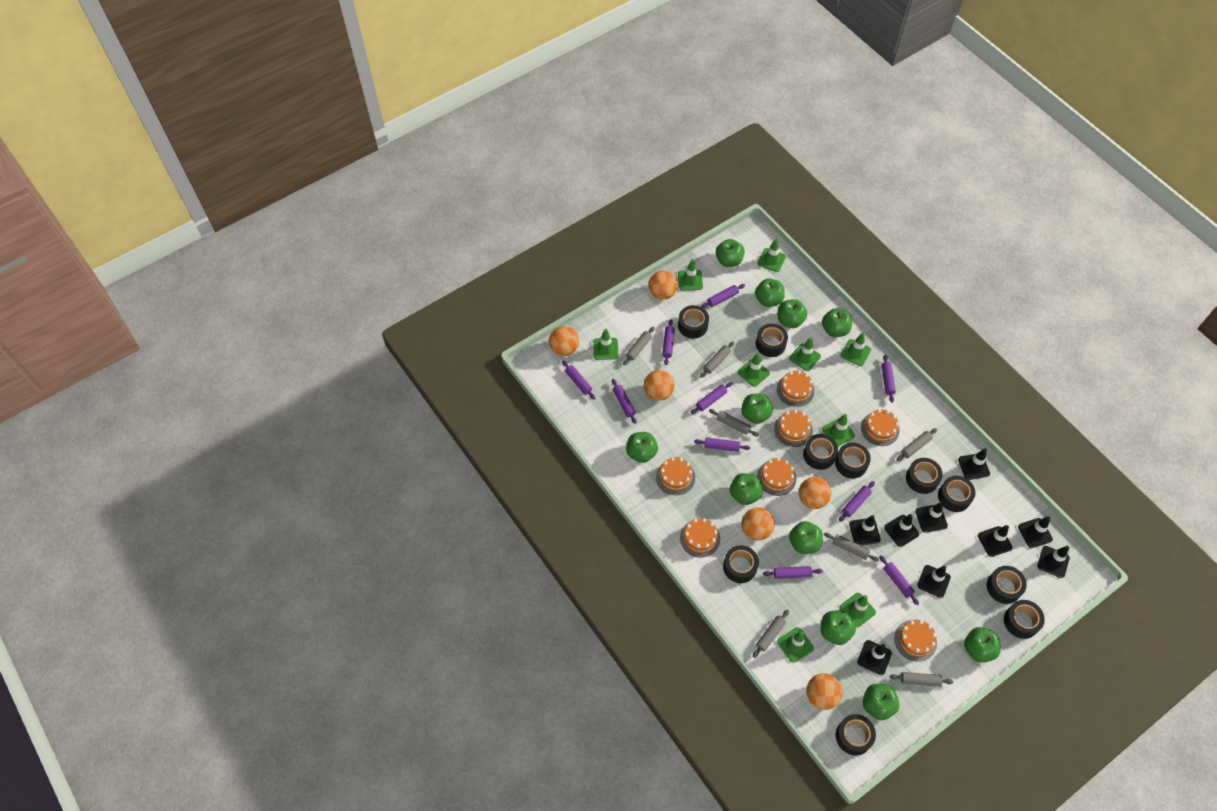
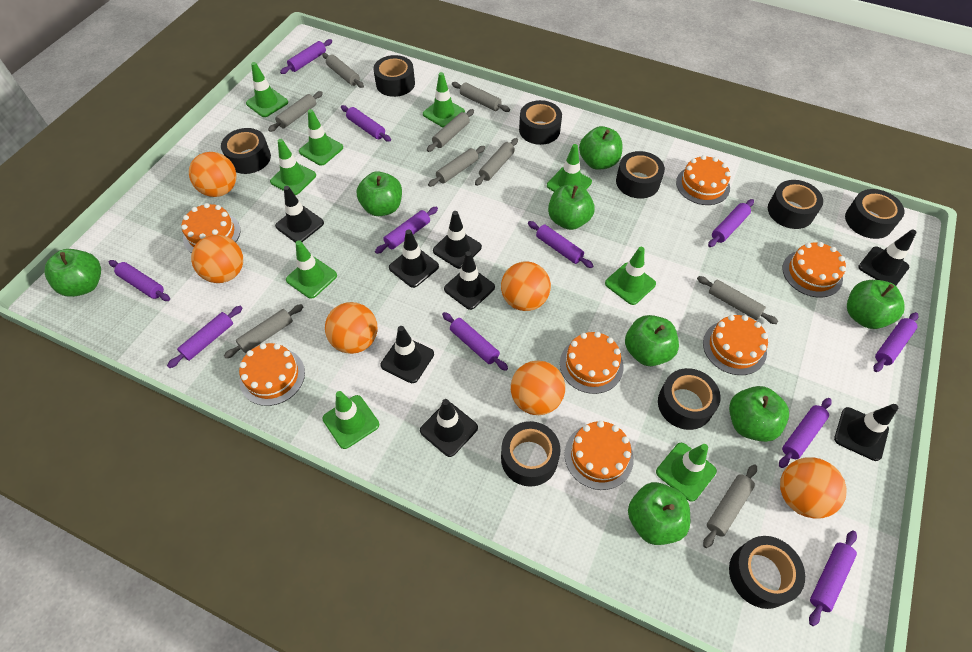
black tape: [678,305,709,338] [723,545,759,583] [756,324,788,357] [803,434,838,470] [835,443,871,478] [836,714,876,756] [906,458,943,494] [938,476,975,512] [987,566,1027,604] [1004,600,1045,639] = 10 -> [221,128,271,174] [373,55,415,97] [501,421,561,487] [519,100,562,145] [616,151,665,199] [658,368,721,430] [729,536,805,609] [768,180,823,229] [845,189,904,239] = 9
black traffic cone: [849,515,881,546] [857,640,892,675] [884,514,919,547] [915,502,948,533] [917,565,951,598] [958,449,990,480] [978,525,1013,557] [1018,516,1053,548] [1037,546,1070,578] = 9 -> [275,186,324,243] [381,326,434,383] [389,229,439,288] [420,399,478,457] [433,211,482,269] [444,251,495,310] [834,404,898,461] [858,229,917,286] = 8
green apple: [626,432,658,463] [716,239,745,267] [730,473,763,505] [741,394,773,424] [755,278,785,307] [778,299,808,328] [789,521,823,554] [821,610,856,645] [822,308,852,337] [863,684,900,720] [964,627,1001,663] = 11 -> [44,249,101,297] [357,171,402,216] [548,185,595,230] [579,126,622,170] [625,315,679,366] [628,482,690,545] [729,386,789,442] [847,280,905,329] = 8
grey rolling pin: [623,327,655,365] [700,342,734,378] [709,409,759,436] [753,610,789,658] [824,533,879,562] [890,672,953,687] [897,428,937,461] = 7 -> [224,304,304,358] [268,91,323,132] [322,53,364,88] [427,109,474,152] [428,146,485,187] [452,82,510,112] [475,138,518,186] [697,276,778,324] [703,464,757,548] = 9
purple rolling pin: [562,360,595,400] [612,379,636,424] [662,319,675,365] [691,382,733,414] [694,438,750,452] [701,284,745,308] [763,566,823,579] [839,481,875,522] [879,556,919,605] [881,355,896,403] = 10 -> [109,260,170,301] [167,306,242,368] [280,39,332,74] [341,105,391,142] [375,207,438,254] [442,312,508,371] [528,221,594,268] [708,199,754,247] [779,398,832,468] [809,530,857,626] [874,312,918,372] = 11

